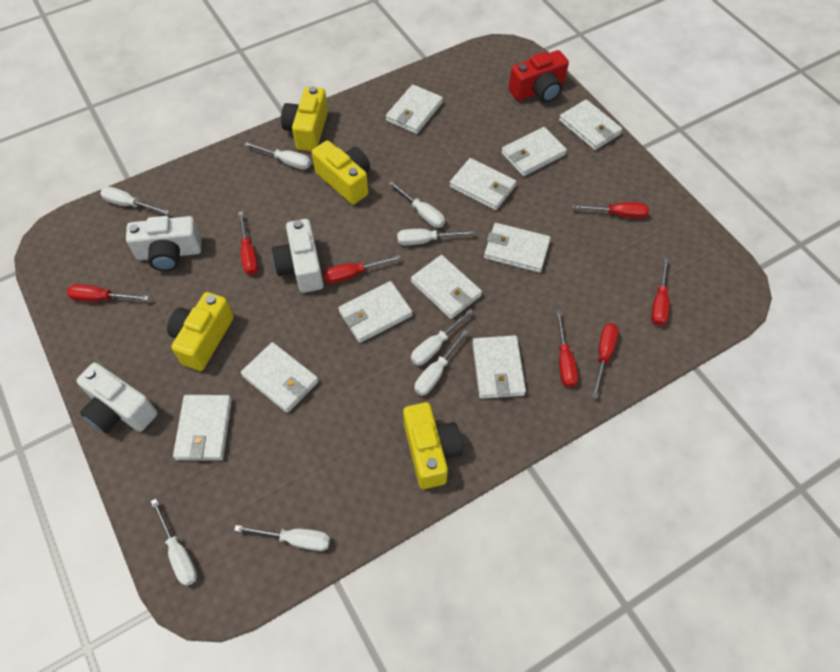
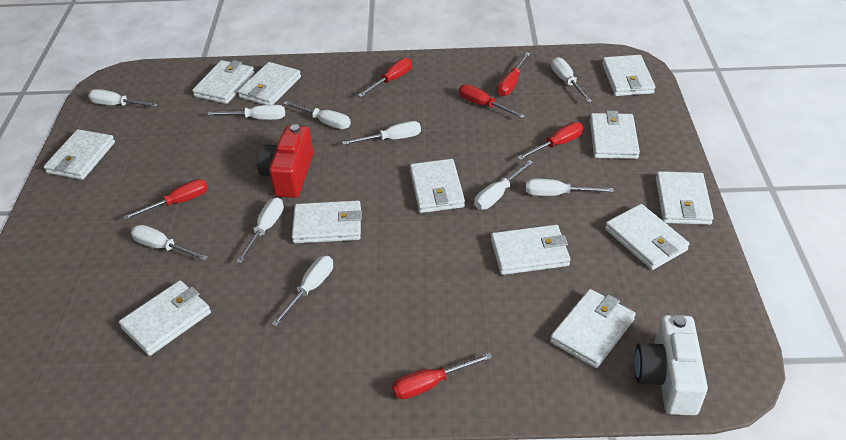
red screwdriver: [67,284,149,302] [238,211,258,275] [323,255,401,284] [556,311,578,387] [572,202,649,218] [592,323,619,398] [651,257,670,326] = 7 -> [123,179,208,220] [358,58,412,97] [392,353,492,399] [459,84,525,119] [497,52,531,96] [517,122,583,160] = 6
white camera: [76,363,158,434] [126,216,201,271] [272,219,324,293] = 3 -> [634,315,708,416] = 1
white screwdriver: [100,187,169,215] [151,498,197,586] [234,525,330,551] [244,142,311,170] [388,181,445,228] [397,229,474,245] [411,309,474,365] [415,330,469,396] = 8 -> [88,89,158,107] [131,225,208,261] [208,105,285,120] [236,197,284,264] [271,256,333,327] [283,101,351,129] [342,121,421,145] [474,160,534,210] [526,179,614,196] [551,57,592,103] = 10
white wallet: [173,395,232,461] [241,342,319,413] [339,281,413,343] [386,84,443,134] [411,255,482,319] [449,158,516,210] [472,335,526,399] [484,223,551,273] [501,127,567,176] [559,99,622,150] = 10 -> [44,129,115,180] [119,280,211,356] [192,60,255,104] [238,62,301,105] [292,201,362,243] [410,159,465,213] [491,225,570,275] [550,289,636,368] [590,111,640,159] [602,55,655,96] [605,204,690,270] [656,171,714,225] = 12
yellow camera: [167,292,234,371] [281,86,328,152] [312,140,370,204] [403,402,463,489] = 4 -> none = 0

